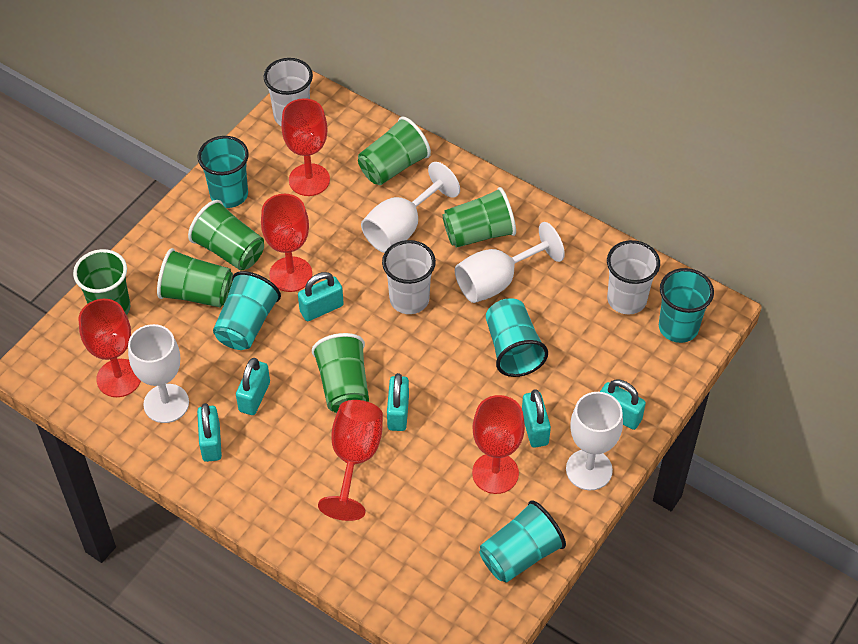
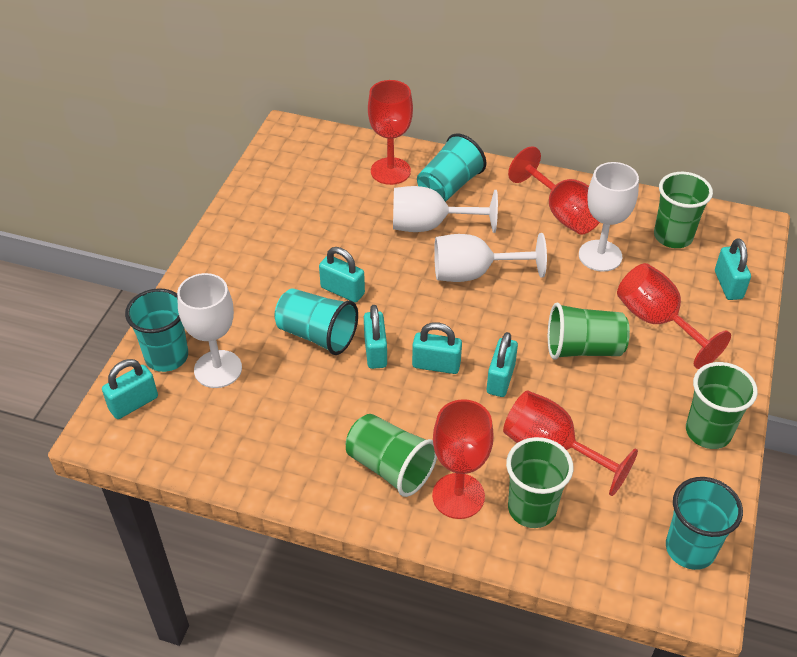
green cup: [73,249,131,315] [157,248,233,308] [188,200,264,271] [312,333,369,413] [358,117,431,185] [443,187,516,248] = 6 -> [346,414,437,497] [506,437,574,528] [548,303,630,360] [654,172,713,248] [686,362,758,449] = 5
turquoise cup: [197,136,249,208] [213,271,281,350] [479,500,566,582] [486,298,548,377] [659,268,714,343] = 5 -> [125,288,188,372] [275,288,358,355] [417,133,486,202] [666,477,743,570] = 4
white cup: [264,58,313,126] [382,240,436,314] [607,240,660,315] = 3 -> none = 0

